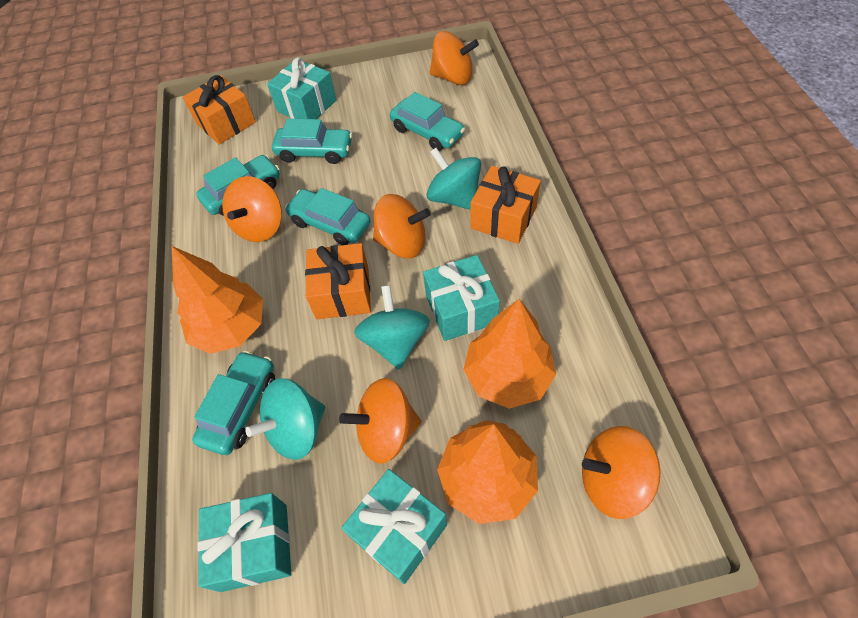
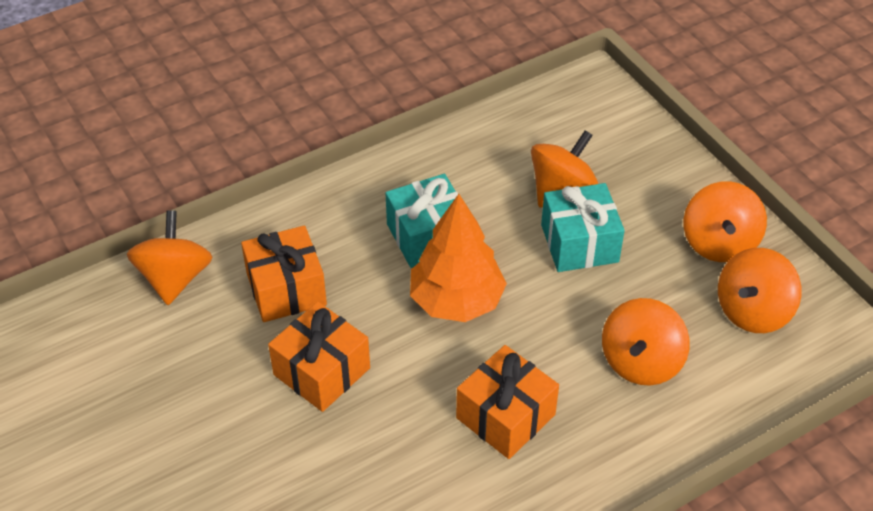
orange tree: [172,246,263,354] [437,420,538,524] [463,299,556,409] = 3 -> [410,194,507,322] = 1
turquoise car: [192,351,275,455] [196,155,280,216] [272,119,352,164] [285,188,370,245] [390,92,465,151] = 5 -> none = 0
turquoise gift: [198,493,291,592] [267,57,336,119] [341,469,447,584] [423,255,500,341] = 4 -> [386,174,458,268] [541,183,625,272] = 2
turquoise spinning top: [245,378,325,460] [354,285,430,370] [426,148,481,210] = 3 -> none = 0

